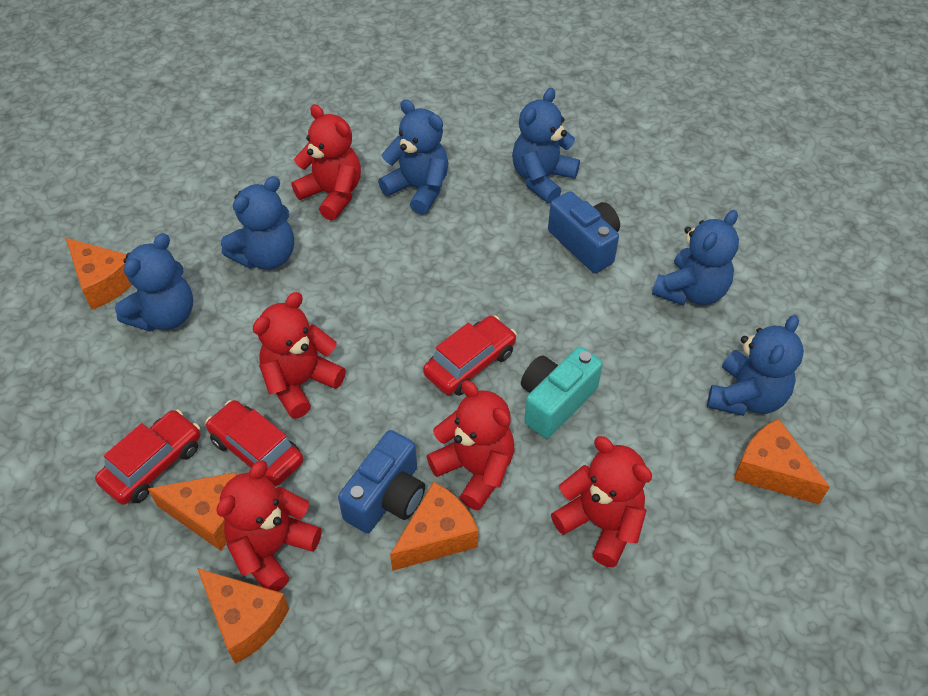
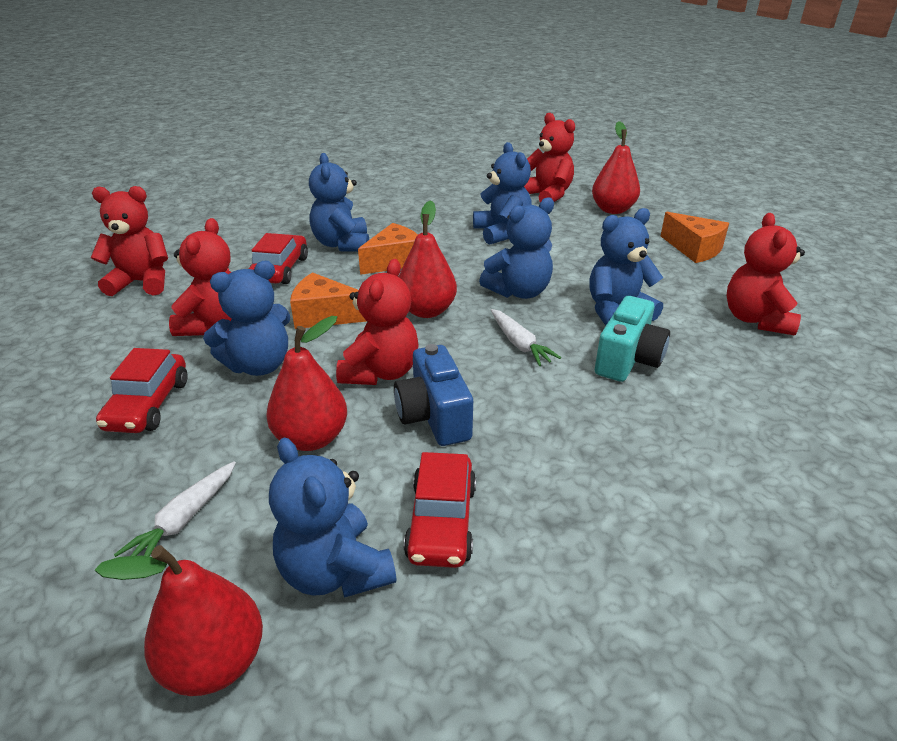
blue camera: [338,430,425,533] [548,191,620,273] = 2 -> [394,344,473,446] = 1
orange cheese: [66,238,132,310] [148,472,237,551] [197,568,289,664] [390,482,478,571] [734,419,830,504] = 5 -> [290,272,366,329] [358,223,418,275] [661,212,729,263] = 3
red pear: none = 0 -> [95,545,263,696] [266,316,347,451] [399,200,457,318] [592,121,640,214] = 4
white carrot: none = 0 -> [114,461,236,557] [491,309,561,366] = 2

